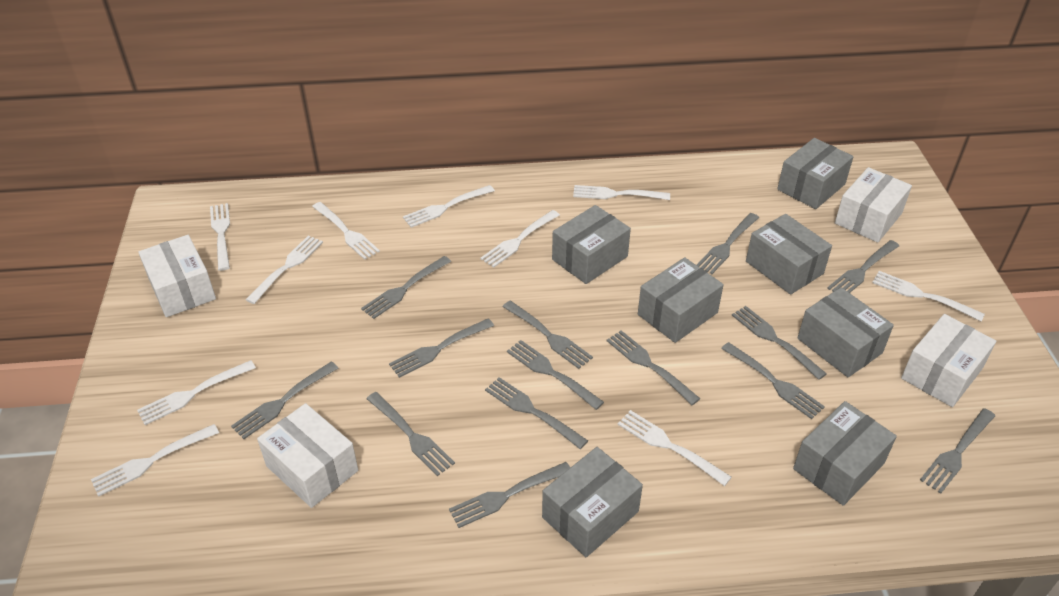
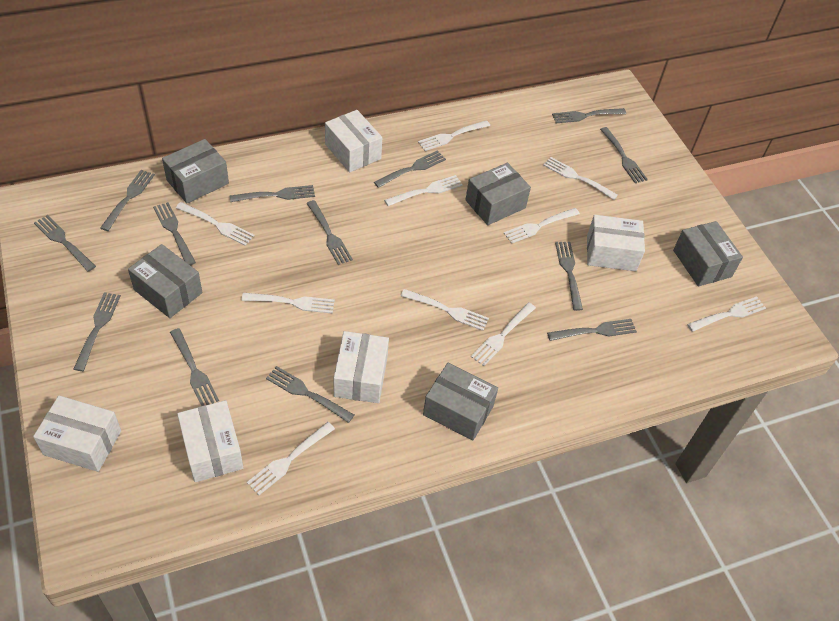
grey box: [542,447,643,557] [552,205,631,284] [638,257,724,343] [746,214,832,295] [777,138,853,209] [793,401,897,506] [797,287,894,377] = 7 -> [128,244,202,318] [162,139,229,204] [423,363,498,441] [466,163,531,225] [673,221,743,287] = 5
grey fork: [231,361,339,439] [361,256,451,319] [366,392,455,476] [389,318,494,378] [449,462,571,528] [485,377,588,449] [503,301,593,369] [507,340,604,410] [606,330,700,405] [697,213,759,274] [721,342,825,419] [732,306,827,380] [827,240,899,293] [920,408,995,494] = 14 -> [34,215,96,272] [74,292,121,371] [100,170,155,231] [153,202,196,266] [170,328,219,406] [229,185,315,202] [266,366,354,423] [307,200,353,265] [374,150,446,188] [547,319,637,341] [552,108,626,123] [555,242,583,311] [600,127,648,183] = 13
white box: [138,235,216,317] [257,403,358,508] [835,167,912,243] [901,314,996,407] = 4 -> [33,395,121,472] [177,400,243,482] [325,110,382,172] [334,331,389,403] [587,215,645,271] = 5

